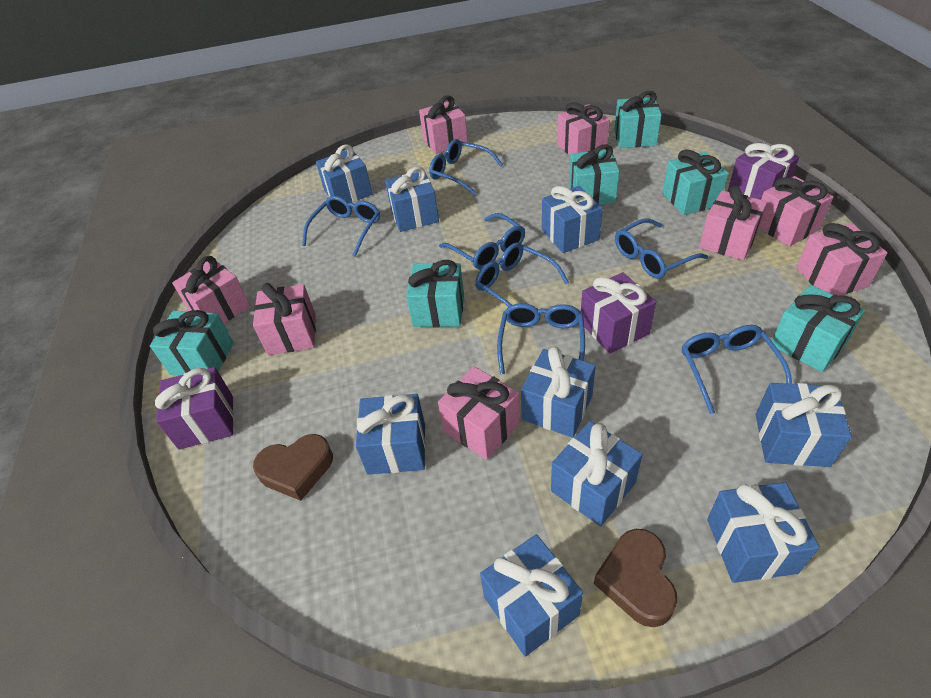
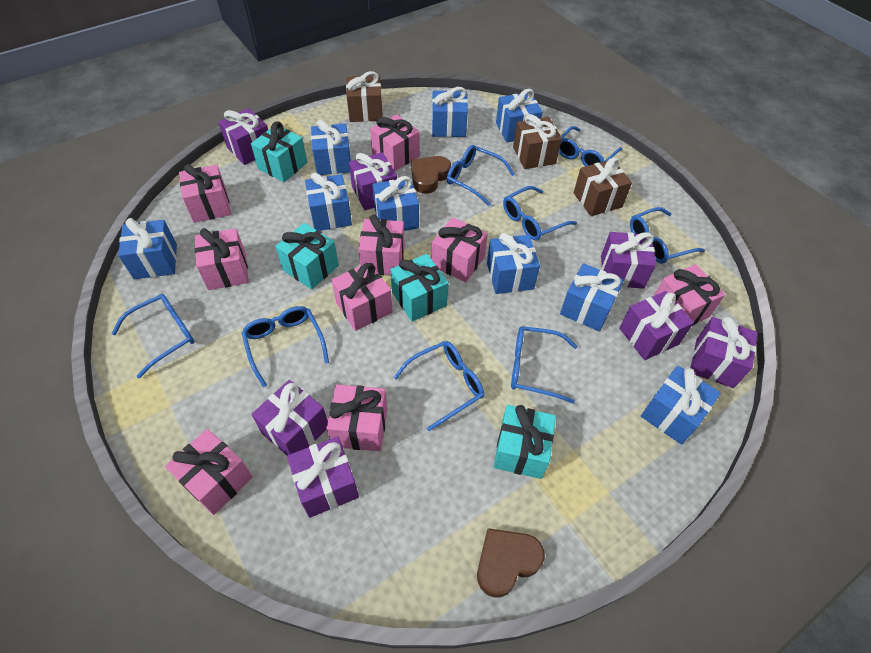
blue glasses: [302,196,380,257] [429,139,503,195] [439,213,525,270] [475,243,569,307] [497,303,585,374] [615,219,708,279] [682,325,792,414] = 7 -> [112,294,194,378] [241,306,329,387] [393,341,484,431] [447,145,515,206] [503,186,577,240] [511,326,578,404] [559,126,622,167] [630,207,705,264] = 8
brown gift: none = 0 -> [346,71,383,122] [513,114,562,169] [573,157,632,216] = 3
pink gift: [172,256,250,324] [253,283,316,355] [419,95,468,154] [438,366,520,460] [557,102,610,155] [699,185,767,260] [759,176,833,247] [796,223,887,296] = 8 -> [165,429,253,515] [179,164,231,223] [195,228,249,290] [326,384,387,451] [332,262,393,331] [358,214,405,275] [370,114,420,171] [432,217,488,282] [654,264,725,326] = 9
purple gift: [155,367,234,450] [581,272,656,353] [728,142,799,200] = 3 -> [218,108,268,165] [251,380,328,455] [287,436,359,518] [349,152,397,210] [601,232,656,289] [619,291,694,360] [690,317,758,388] = 7
turquoise gift: [150,310,234,376] [406,260,464,327] [569,144,619,205] [614,91,662,148] [663,149,729,215] [772,285,865,372] = 6 -> [251,122,307,182] [275,223,339,289] [390,254,449,322] [494,405,556,479] = 4

